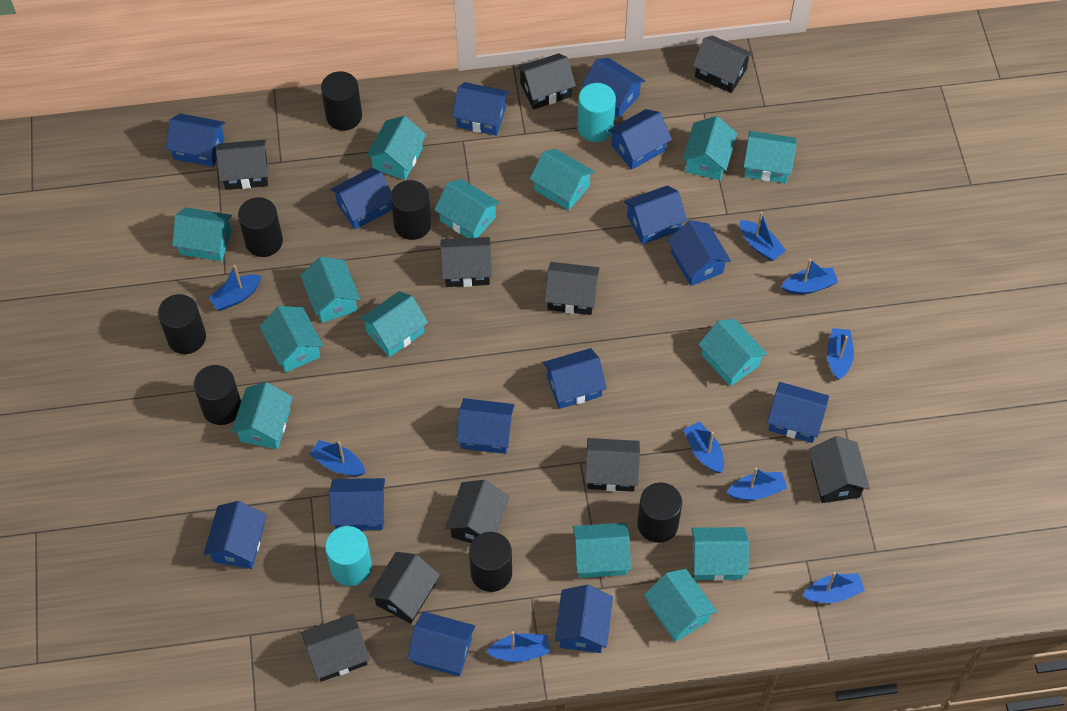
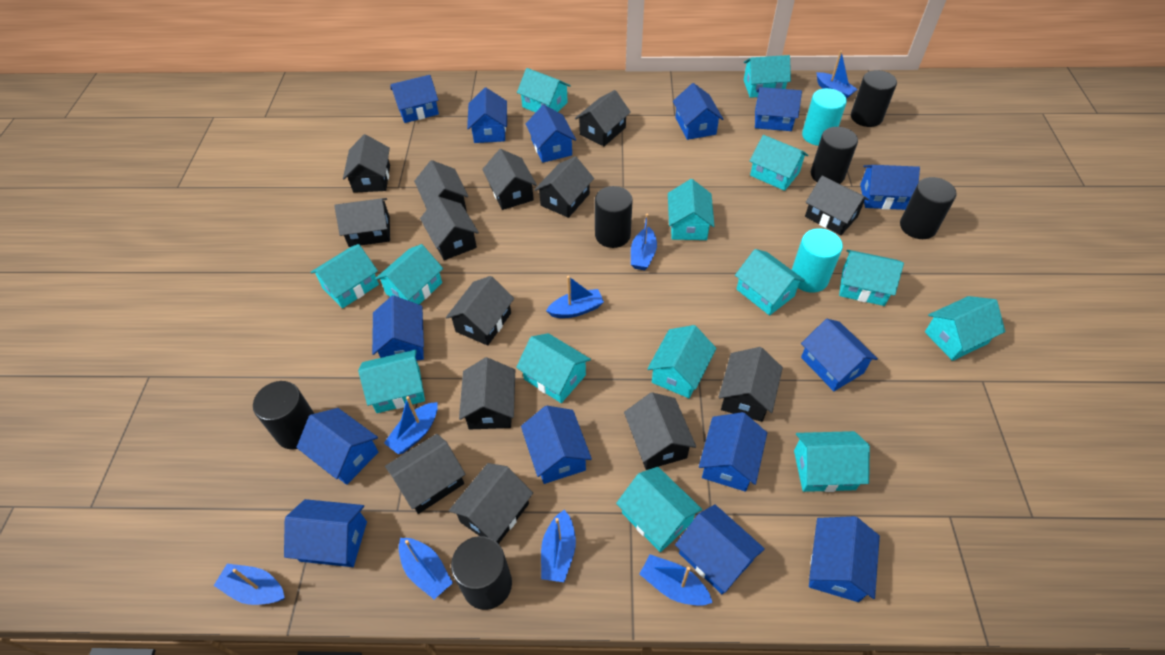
black cylinder: [158,294,206,354] [194,365,241,425] [238,197,283,257] [321,71,362,131] [390,180,431,240] [469,532,512,592] [637,482,682,543] = 7 -> [253,381,315,449] [451,536,512,610] [595,186,633,248] [811,127,858,184] [851,70,897,127] [900,177,957,239] = 6
black house: [216,140,268,190] [301,614,370,682] [368,552,440,624] [441,237,492,287] [445,480,509,543] [516,53,576,109] [545,262,600,315] [585,438,640,492] [692,35,753,93] [809,436,870,503] = 10 -> [334,198,390,247] [343,134,390,193] [385,434,466,514] [414,160,468,212] [420,196,479,260] [446,276,514,346] [449,463,533,544] [459,357,515,429] [482,149,537,210] [534,156,594,218] [575,90,631,146] [624,392,696,470] [719,347,783,422] [805,176,869,235] = 14
blue boat: [208,265,262,311] [309,440,366,476] [486,631,550,662] [684,422,724,473] [727,468,787,500] [740,212,786,261] [782,259,838,294] [803,572,865,603] [827,328,854,380] = 9 -> [214,564,285,605] [384,396,438,454] [399,538,453,599] [541,510,576,582] [546,276,604,318] [631,214,657,270] [639,554,713,606] [816,51,857,99] = 8

